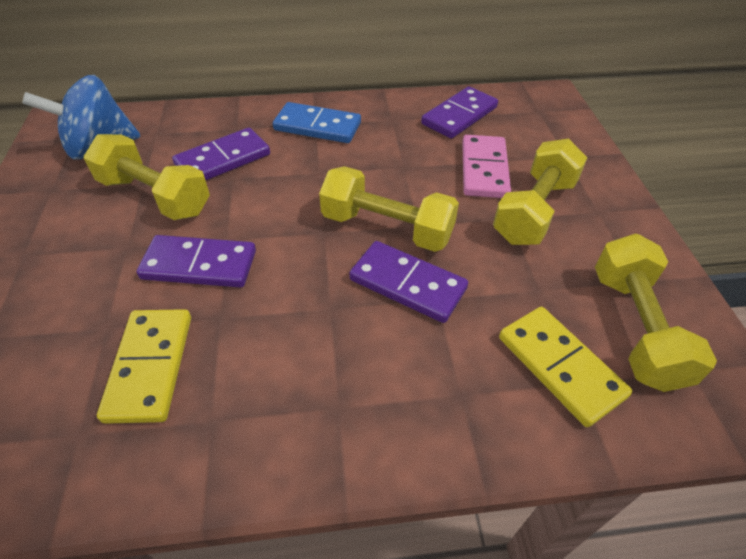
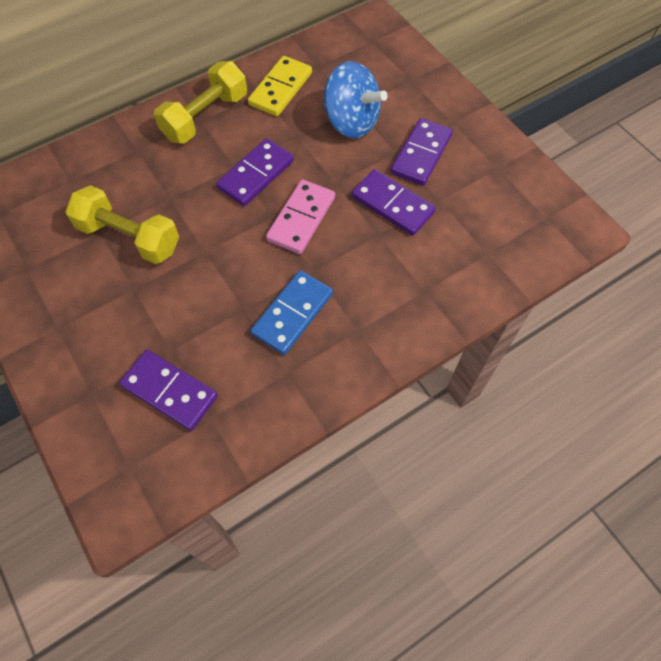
yellow domino: [97,309,191,424] [499,307,632,427] = 2 -> [248,56,312,116] = 1
yellow dumbbell: [84,134,210,220] [319,166,459,252] [493,138,587,245] [595,233,717,392] = 4 -> [65,185,179,264] [154,61,247,143] = 2

